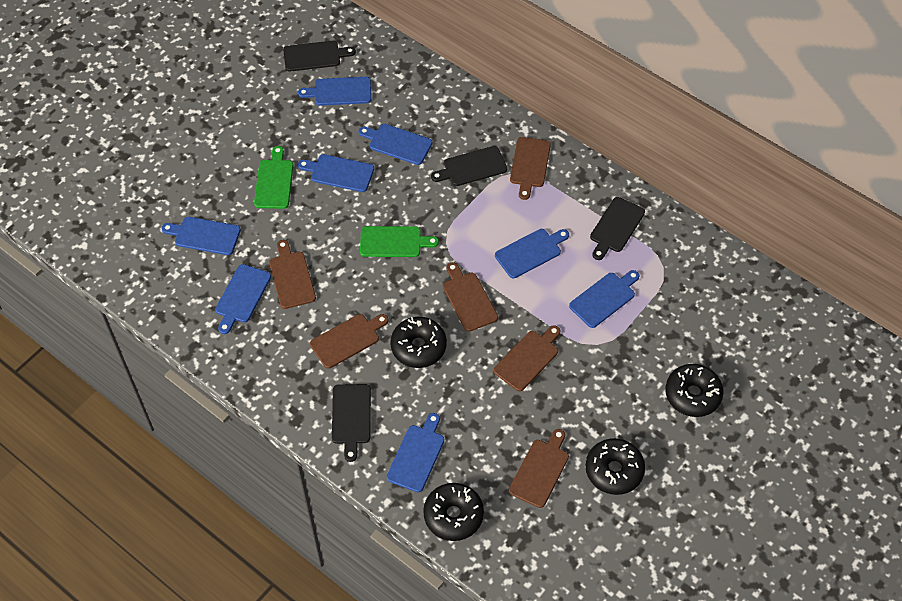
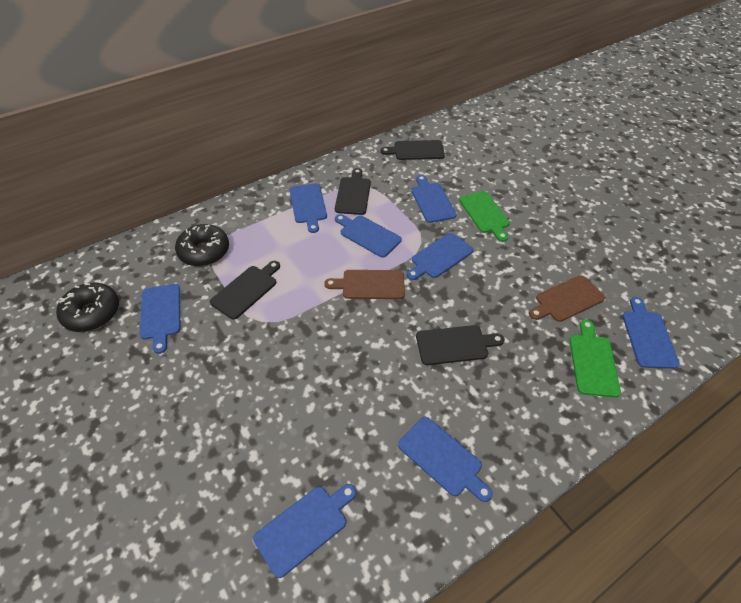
black donut: [390,317,447,368] [423,483,484,541] [585,438,645,495] [665,364,724,417] = 4 -> [56,283,119,332] [175,224,229,266] = 2
brown cutting board: [269,240,316,309] [310,314,388,369] [443,262,498,332] [494,325,561,391] [509,429,569,508] [510,137,551,200] = 6 -> [324,270,405,299] [529,275,605,322] = 2

